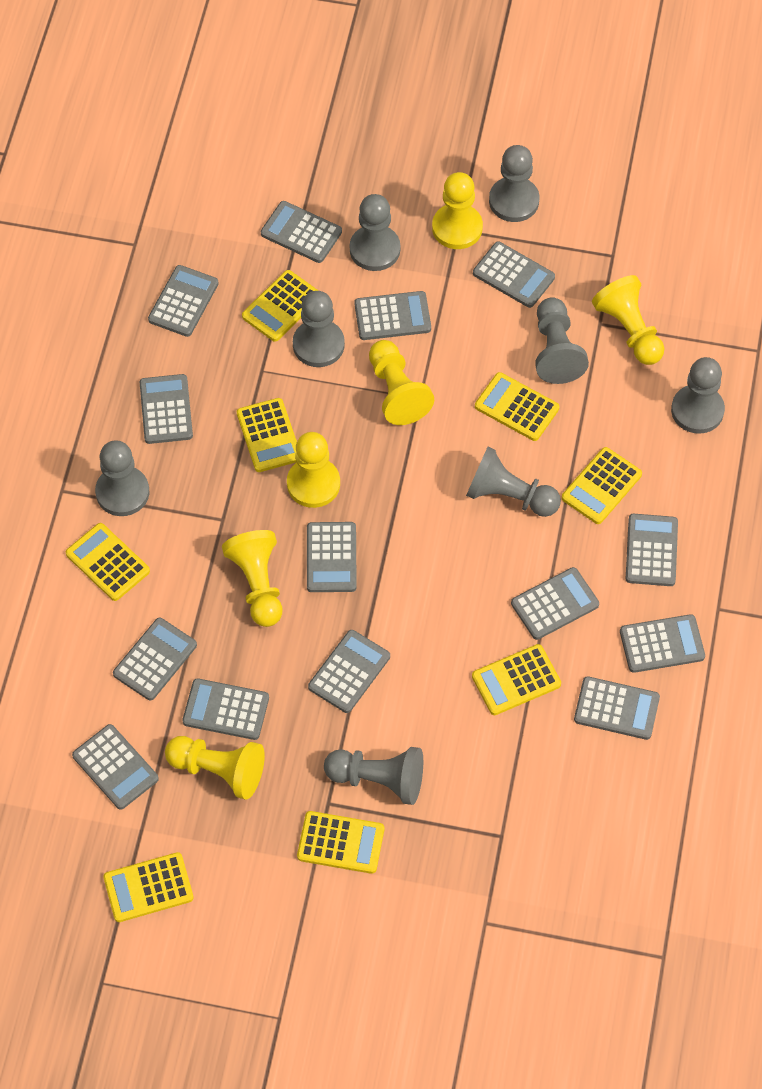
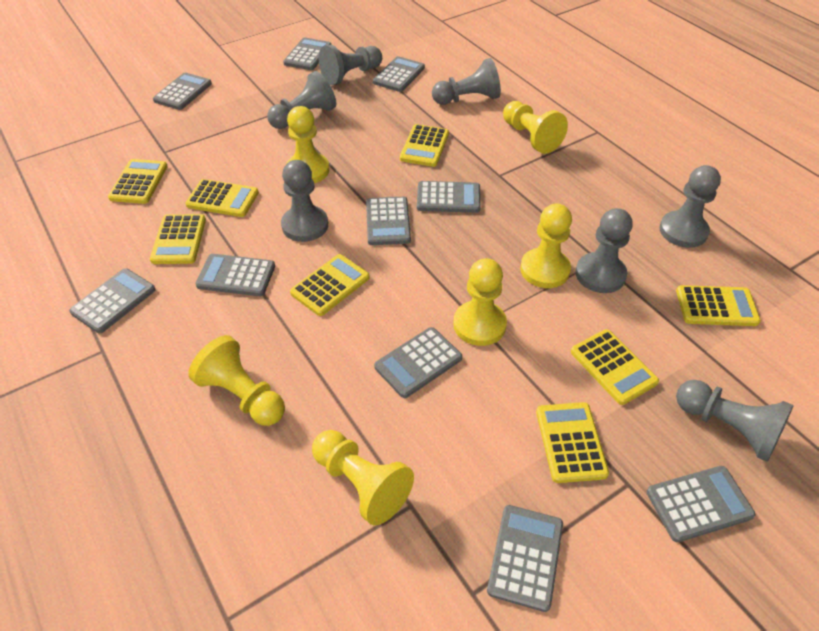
grey calculator: [72,724,159,810] [113,618,197,700] [140,374,193,444] [148,265,219,337] [182,678,269,740] [261,201,342,263] [307,522,357,592] [308,630,390,713] [354,291,431,340] [473,241,555,308] [511,567,599,640] [574,676,660,740] [620,614,705,673] [626,514,678,586] = 14 -> [69,268,156,333] [153,73,212,110] [195,254,275,296] [283,38,332,70] [366,197,411,245] [373,56,425,92] [374,327,462,398] [417,181,481,213] [487,505,563,612] [646,466,755,542] = 10
grey pawn: [95,440,149,516] [293,291,345,367] [324,747,423,805] [350,194,400,271] [466,447,561,517] [489,145,540,222] [535,297,589,384] [671,357,725,434] = 8 -> [267,71,336,129] [281,160,328,242] [319,45,382,85] [432,58,501,105] [575,208,633,293] [659,165,721,248] [676,380,794,462] = 7

